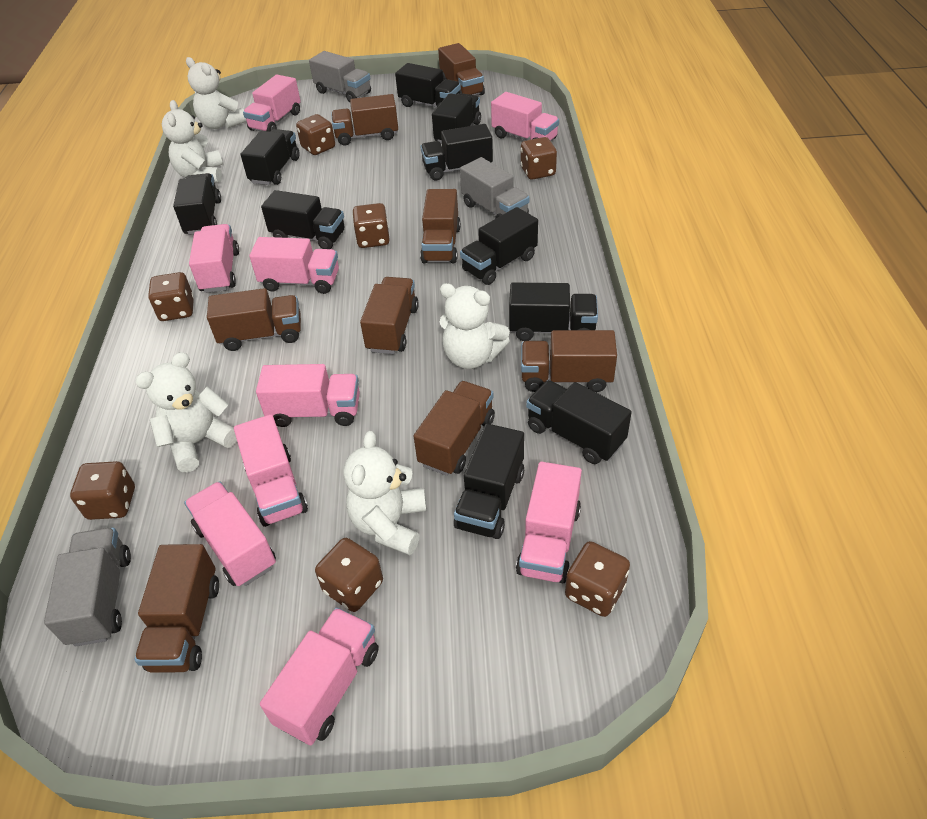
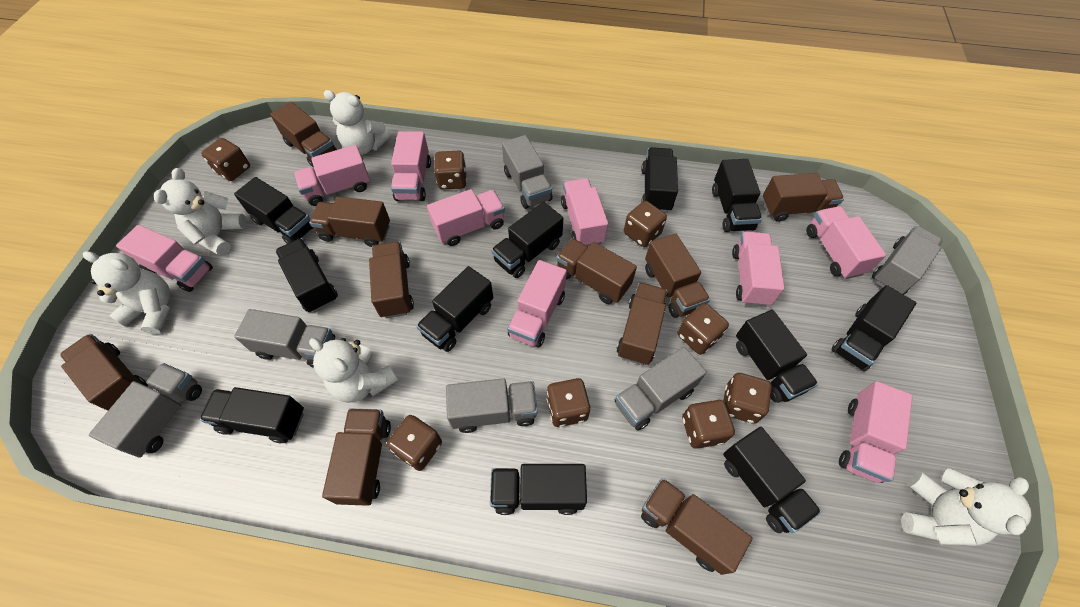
black truck: [173,173,221,235] [240,129,300,185] [261,190,345,249] [395,63,461,107] [420,124,493,180] [432,93,481,144] [454,424,524,539] [460,207,538,285] [509,283,598,341] [526,380,632,464] = 10 -> [200,387,304,443] [234,177,314,244] [275,238,338,312] [416,266,493,352] [490,464,587,515] [491,202,563,278] [641,147,678,212] [712,159,762,232] [723,427,821,533] [736,310,818,403] [831,285,916,372] = 11
brown dice: [70,461,135,520] [148,272,194,321] [296,114,335,155] [315,538,383,612] [352,203,390,248] [521,137,557,180] [565,541,630,617] = 7 -> [201,138,250,181] [387,415,442,471] [434,151,467,190] [547,378,591,427] [624,201,667,247] [677,303,729,355] [682,400,735,449] [723,373,772,424] = 8
brown truck: [135,544,219,673] [207,288,301,351] [331,94,398,146] [360,277,419,354] [414,381,495,476] [420,189,461,263] [438,43,485,95] [521,330,617,392] = 8 -> [60,334,148,411] [270,102,337,168] [309,197,390,247] [322,408,391,506] [369,241,414,318] [556,238,637,304] [617,282,668,365] [641,478,752,575] [645,233,710,318] [763,173,844,222] = 10
grey truck: [44,528,131,647] [309,51,371,102] [460,157,529,219] = 3 -> [89,363,202,458] [234,309,335,368] [446,378,538,433] [502,135,552,209] [615,347,707,431] [872,226,943,295] = 6

